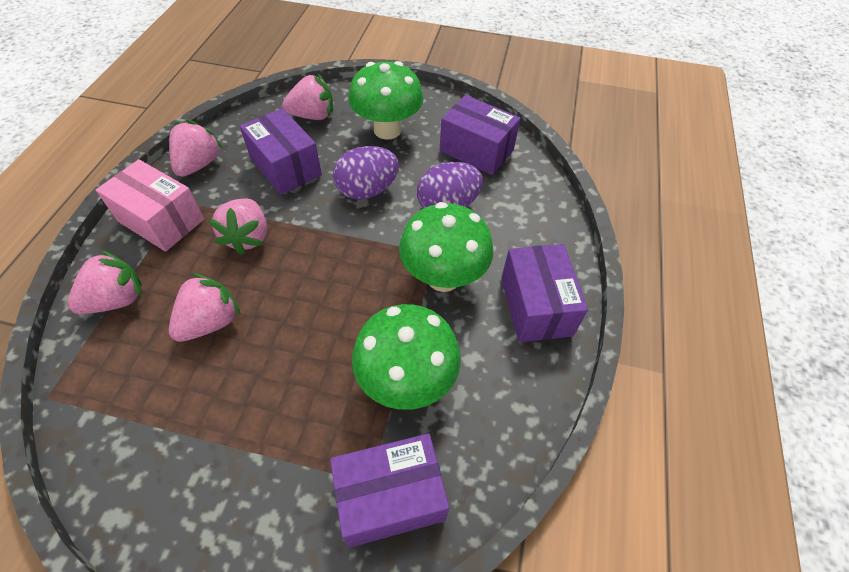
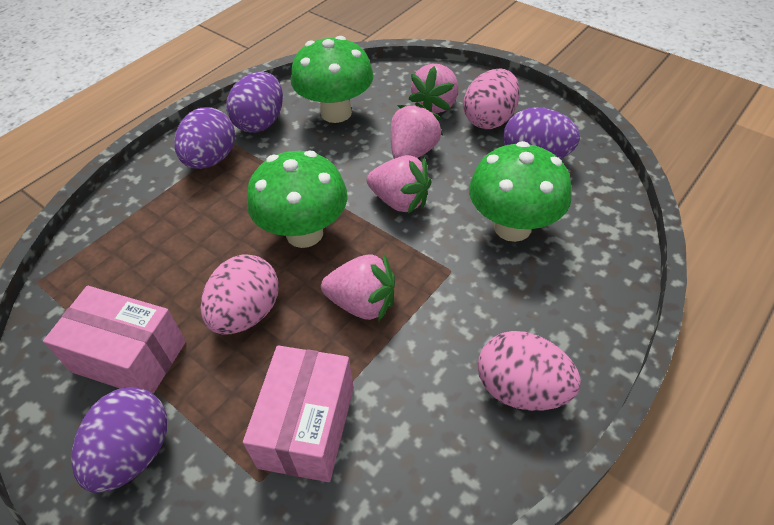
pink box: [96,159,204,252] = 1 -> [43,286,186,394] [243,345,354,482] = 2
pink egg: none = 0 -> [200,255,279,335] [464,68,520,129] [478,331,581,411] = 3
pink strawberry: [67,250,142,314] [169,120,223,177] [169,273,241,342] [208,198,267,255] [282,74,333,120] = 5 -> [321,253,395,322] [367,155,432,214] [391,102,443,159] [409,64,458,113] = 4
purple box: [240,108,322,195] [330,434,449,547] [440,95,521,175] [501,244,588,342] = 4 -> none = 0
purple egg: [333,146,399,200] [417,162,483,208] = 2 -> [71,387,167,493] [174,107,235,169] [226,72,283,133] [503,107,580,159] = 4

